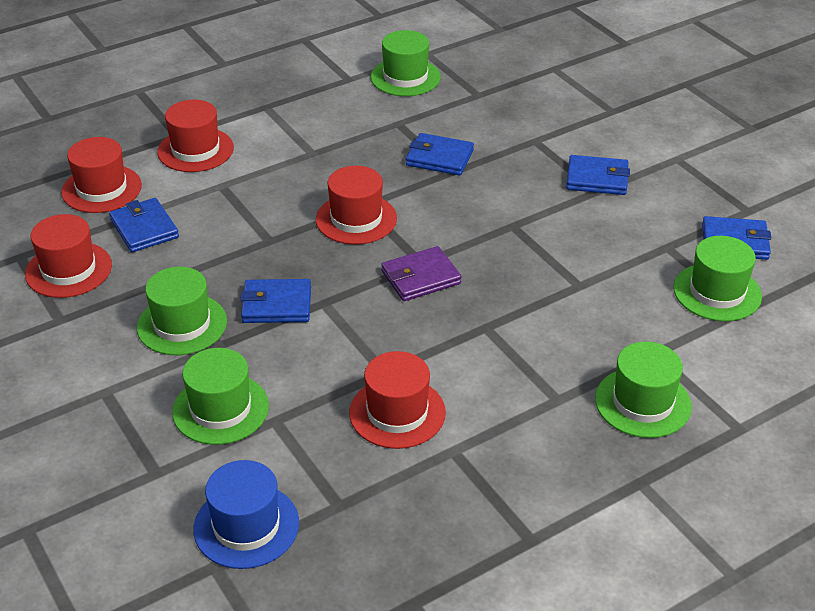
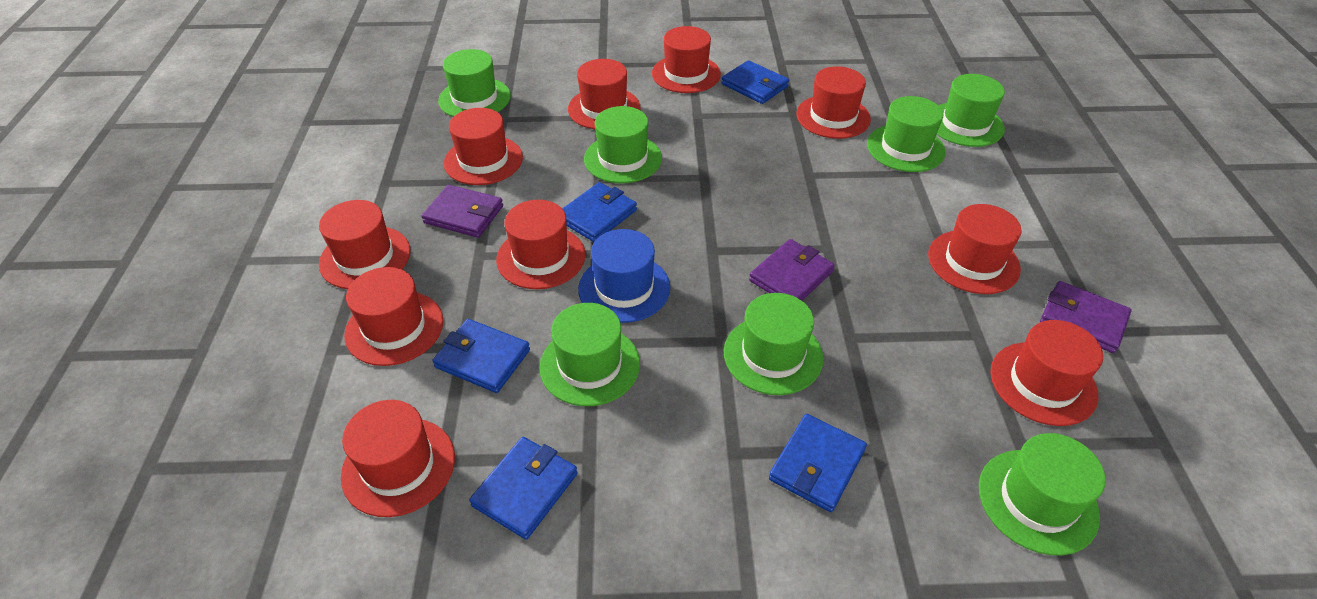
green hat: [137,267,227,355] [172,348,269,445] [371,30,441,96] [595,342,692,438] [673,236,762,321] = 5 -> [438,49,511,117] [539,303,640,406] [584,106,662,183] [724,293,823,395] [867,96,946,172] [937,74,1005,147] [979,433,1106,555] = 7
purple wallet: [381,246,461,301] = 1 -> [421,185,503,238] [749,239,835,301] [1040,281,1132,353] = 3
red hat: [25,214,112,298] [61,137,142,213] [157,100,234,172] [316,166,397,245] [349,351,446,449] = 5 -> [319,200,410,289] [341,400,455,517] [344,267,443,366] [444,108,523,185] [496,200,585,289] [568,59,641,129] [652,26,721,93] [796,66,871,139] [928,204,1022,294] [990,320,1103,426] = 10

